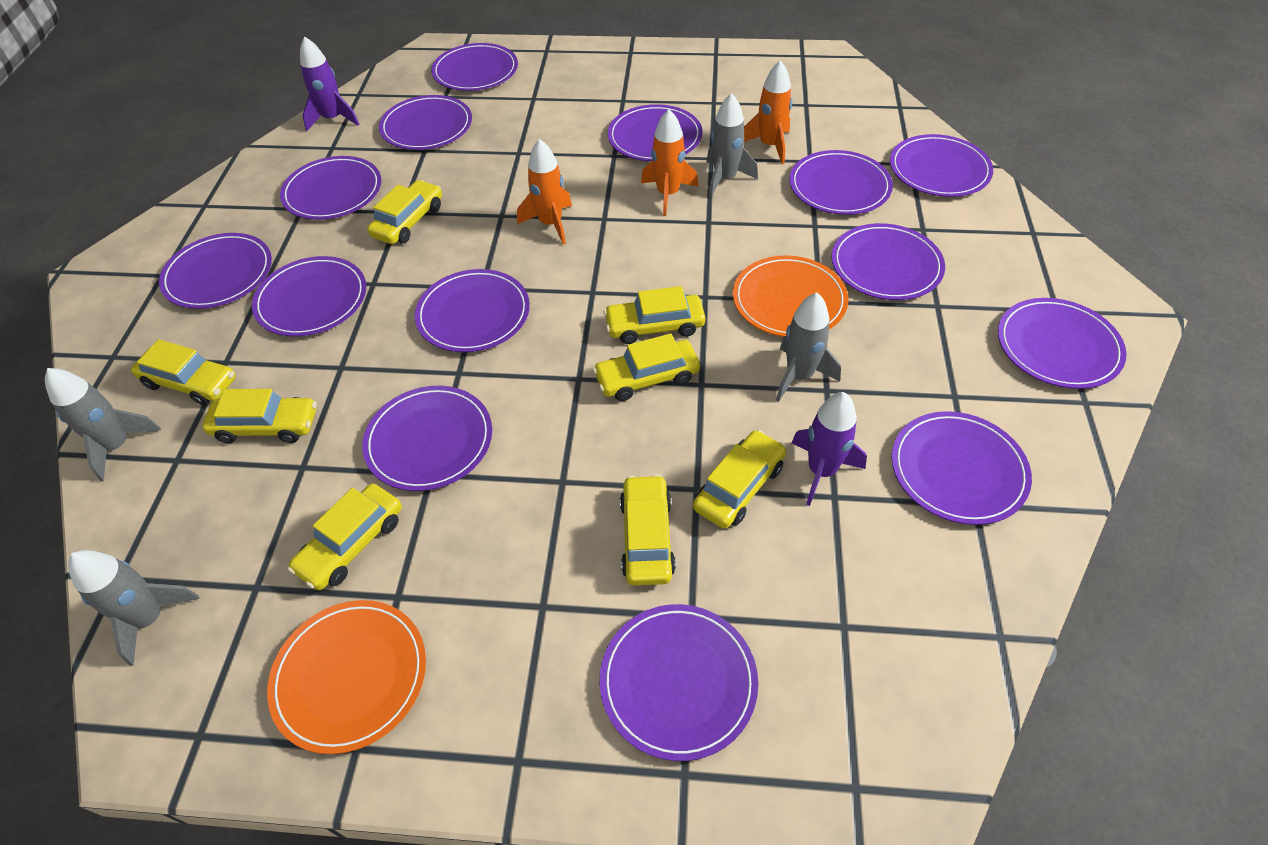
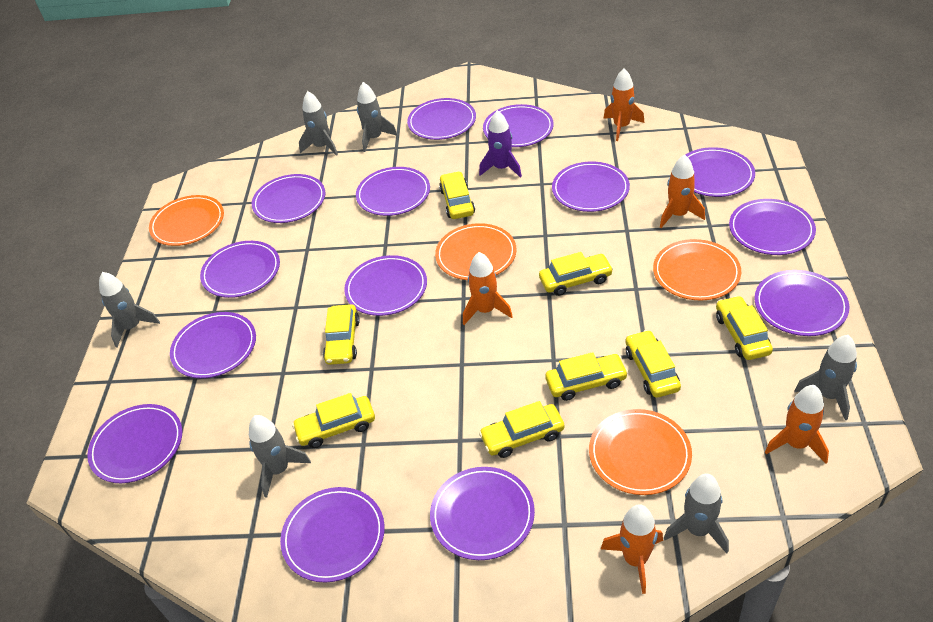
grey rocket: [45,368,161,481] [68,550,200,666] [706,93,758,198] [776,292,841,401] = 4 -> [99,272,160,348] [249,415,311,498] [299,91,338,156] [357,82,397,152] [664,474,729,554] [795,335,857,420] = 6
orange plate: [267,600,426,754] [733,256,848,337] = 2 -> [149,195,224,246] [435,223,517,280] [589,409,692,495] [653,239,741,300] = 4
orange rocket: [517,139,572,245] [641,109,699,216] [744,60,792,164] = 3 -> [463,252,513,325] [601,504,663,594] [603,68,645,141] [660,154,705,228] [765,385,829,464] = 5
purple rocket: [300,36,360,131] [792,392,867,506] = 2 -> [479,110,522,178] = 1

